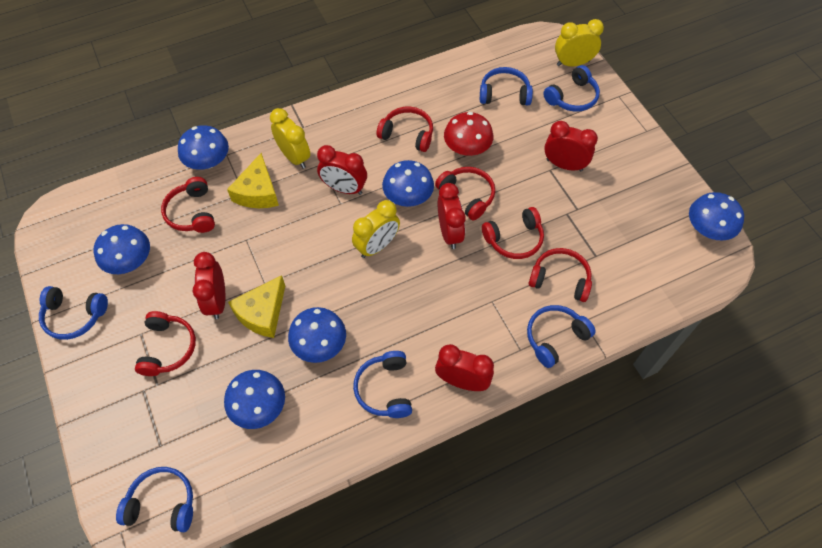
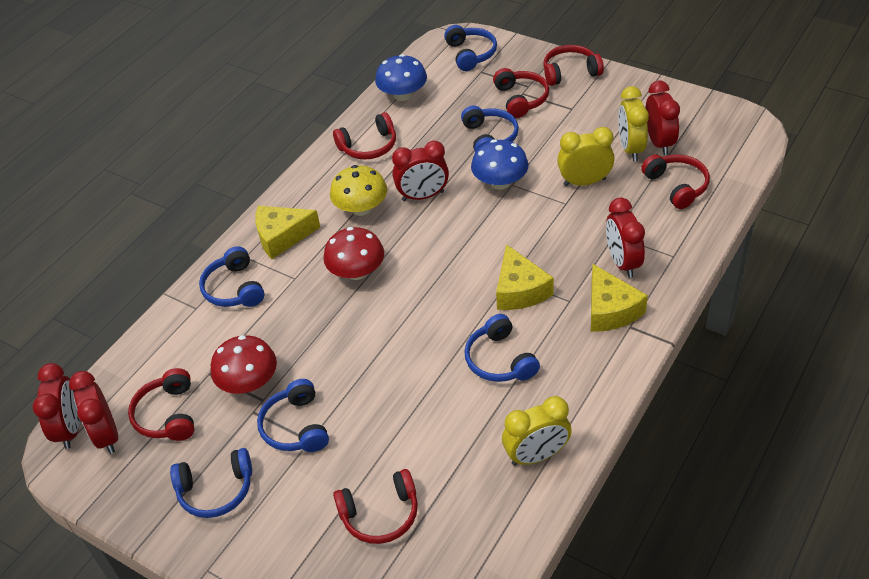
blue mushroom: [94,224,150,274] [178,125,229,170] [224,370,285,429] [288,307,346,363] [382,160,434,207] [689,192,744,241] = 6 -> [375,54,427,101] [471,139,528,190] = 2
red mushroom: [444,112,493,156] = 1 -> [210,335,277,394] [323,227,384,280] = 2
yellow cheese: [227,153,279,208] [228,275,285,338] = 2 -> [255,206,320,259] [496,244,554,310] [591,264,648,332] = 3
yellow mushroom: none = 0 -> [330,165,387,216] = 1

